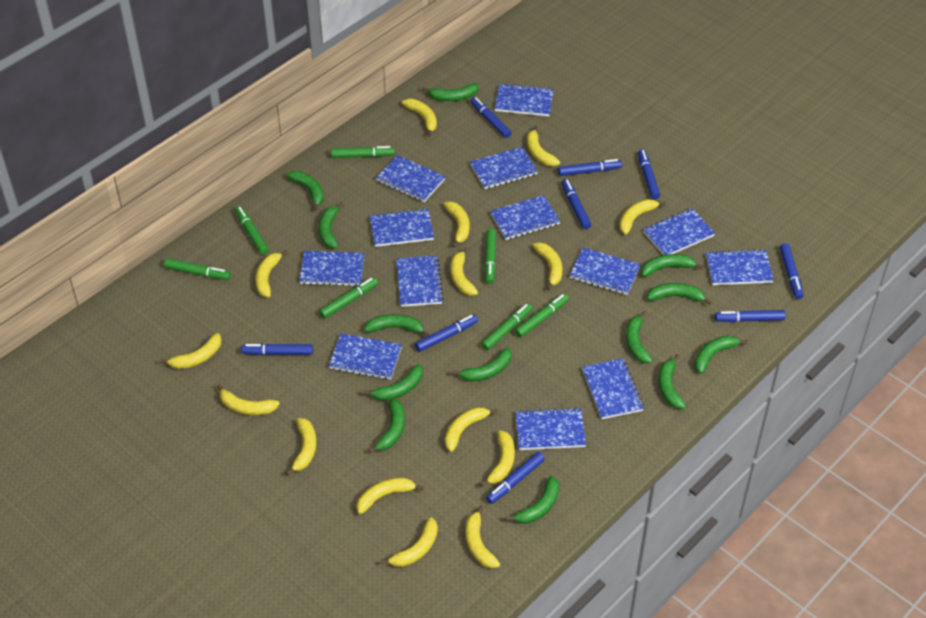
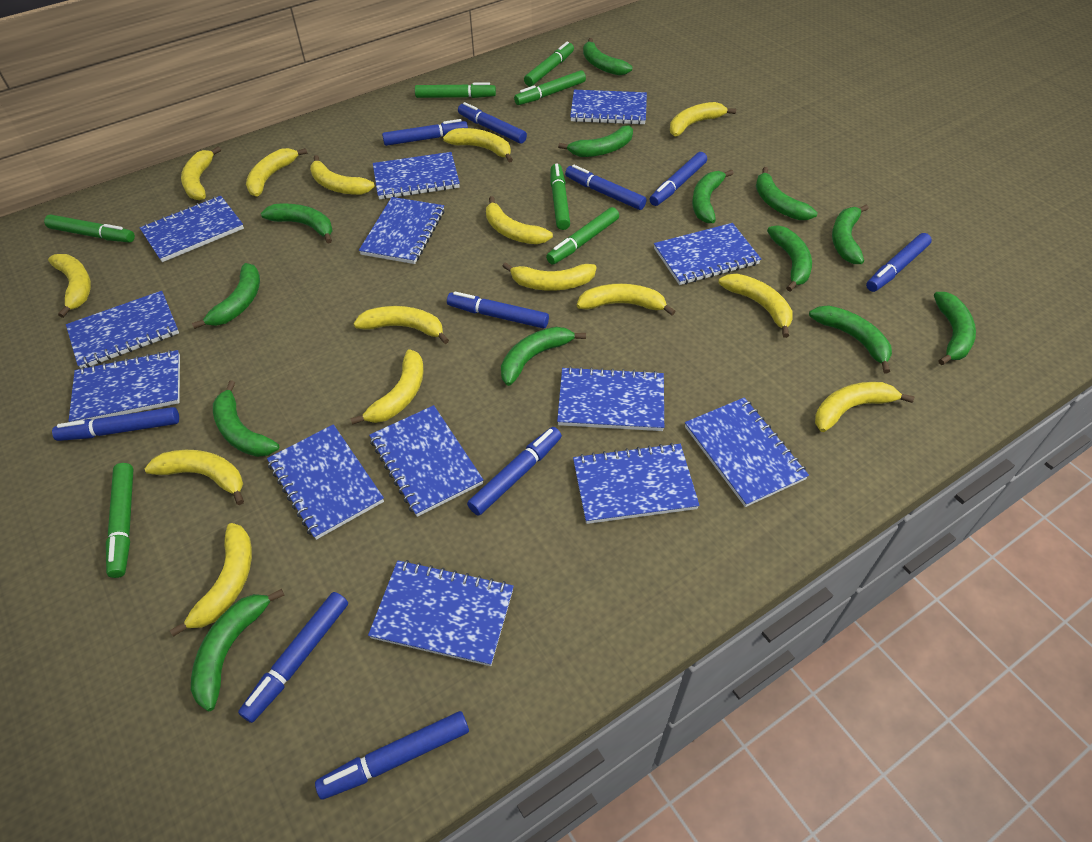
blue marker: [241,344,313,355] [415,314,478,352] [470,97,512,138] [486,452,545,504] [558,159,622,176] [561,179,591,229] [638,149,660,199] [715,310,786,322] [780,243,803,299] = 9 -> [52,407,179,441] [238,592,348,723] [315,711,469,800] [382,119,468,146] [447,291,549,329] [458,102,527,144] [467,427,562,516] [565,165,647,210] [650,152,707,206] [866,233,932,292] = 10

